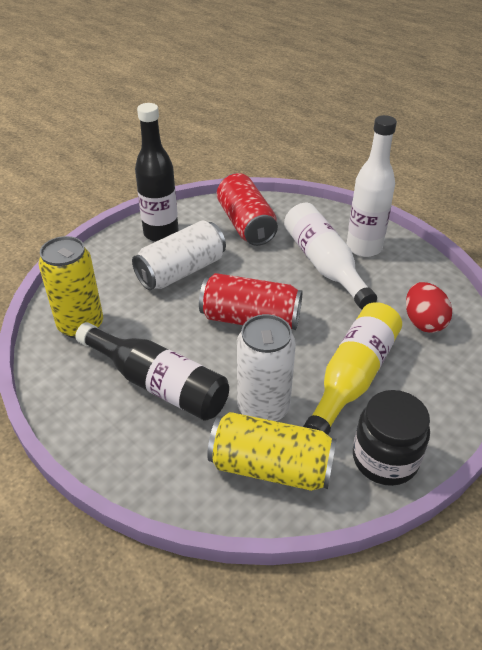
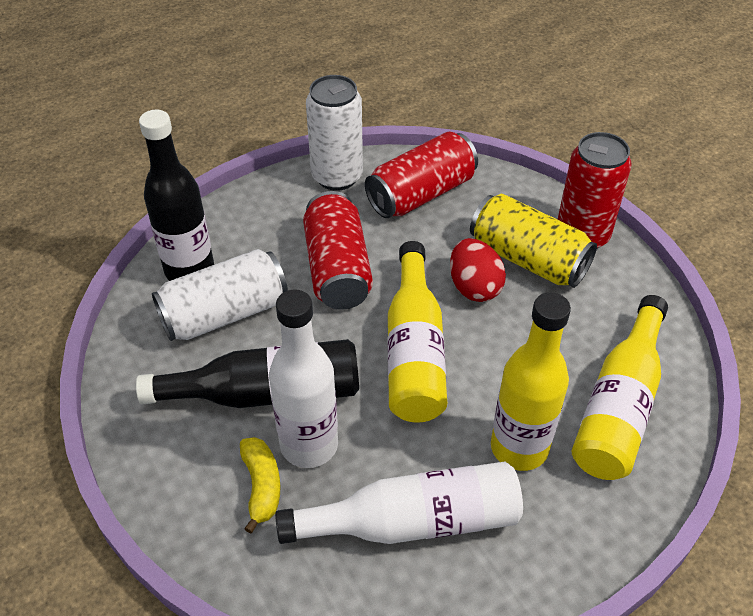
black jar: [353,390,430,486] = 1 -> none = 0
red can: [199,273,302,330] [217,173,278,246] = 2 -> [303,191,373,310] [365,131,478,218] [557,132,632,249] = 3
yellow banana: none = 0 -> [240,437,281,534] = 1
yellow bottle: [303,302,402,435] = 1 -> [388,241,447,422] [491,292,571,471] [572,295,668,480] = 3
yellow can: [38,236,103,338] [207,412,337,491] = 2 -> [470,194,597,288] = 1

